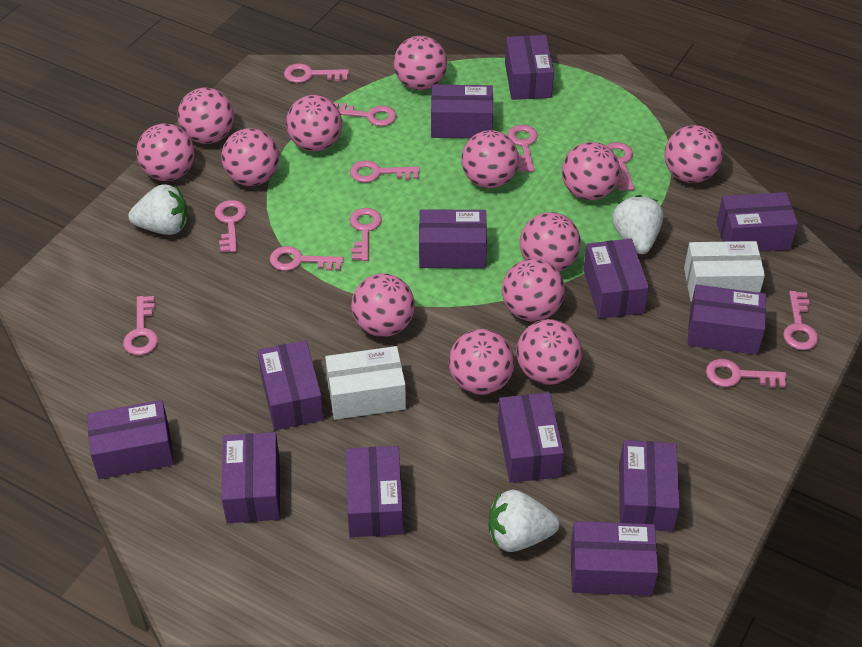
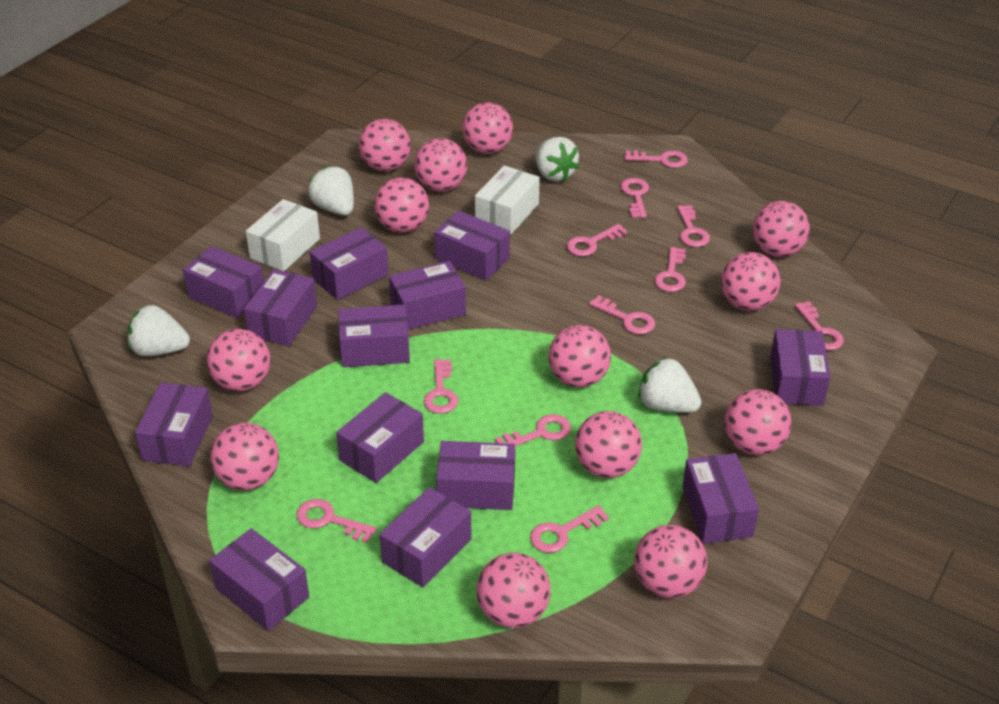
white strawberry: [128,184,188,235] [489,490,559,552] [612,195,663,254] = 3 -> [128,305,190,356] [308,166,354,215] [536,137,579,181] [638,357,701,413] = 4

